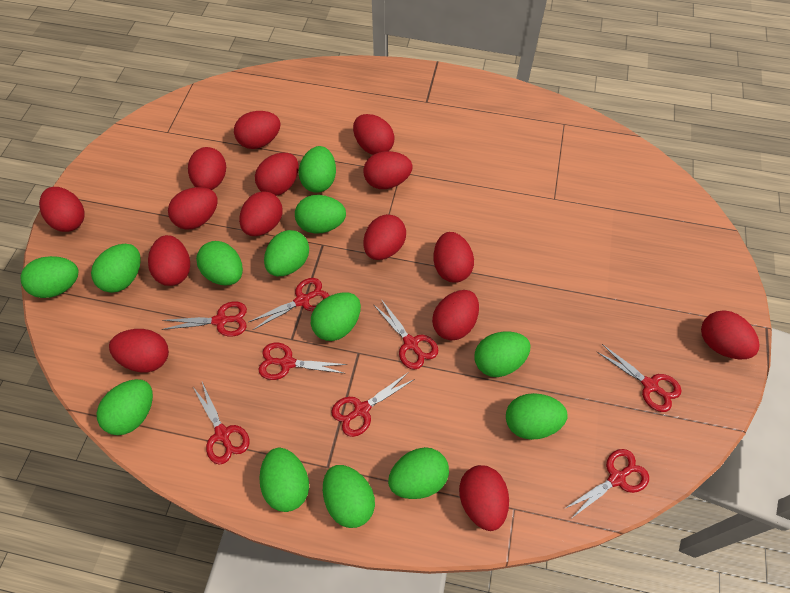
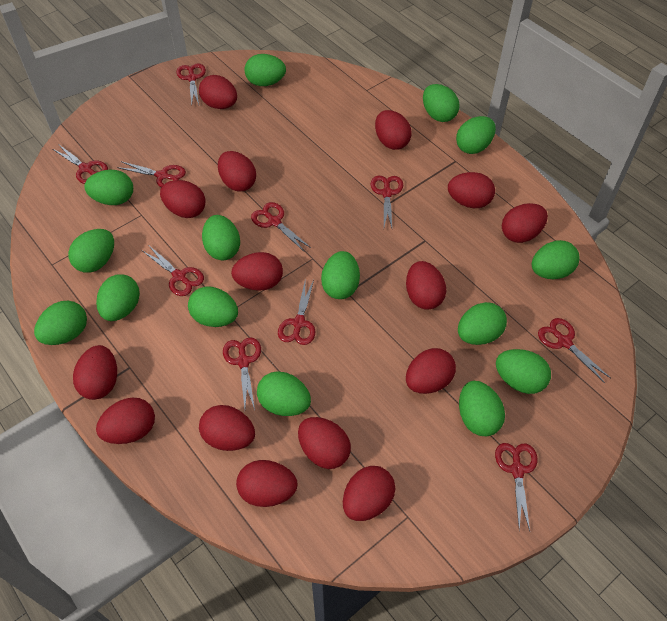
green egg: [20,256,78,298] [91,244,141,293] [96,379,153,435] [196,241,243,286] [259,448,309,512] [264,230,309,276] [295,195,346,234] [299,146,336,193] [311,292,361,341] [323,465,375,528] [388,447,449,499] [474,331,530,377] [506,393,567,440] = 13 -> [34,301,87,345] [68,229,114,273] [84,170,133,205] [96,274,140,321] [188,286,238,327] [202,215,240,260] [244,54,286,86] [257,371,311,416] [321,251,360,299] [423,84,460,122] [456,116,496,154] [458,302,507,345] [459,381,505,436] [496,349,551,394] [532,240,580,279] = 15
red scissors: [162,301,247,337] [193,382,249,465] [249,278,330,330] [258,343,347,380] [331,372,415,437] [373,299,438,369] [564,449,649,518] [596,344,682,412] = 8 -> [52,144,108,184] [117,161,186,187] [143,246,204,296] [177,63,206,106] [223,337,261,410] [251,202,311,251] [278,280,315,345] [371,176,403,228] [495,443,537,531] [538,318,611,383] = 10

